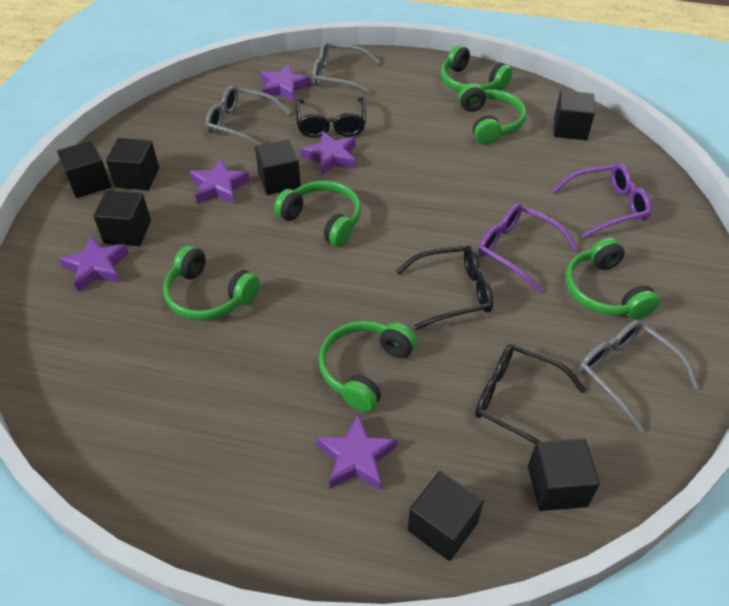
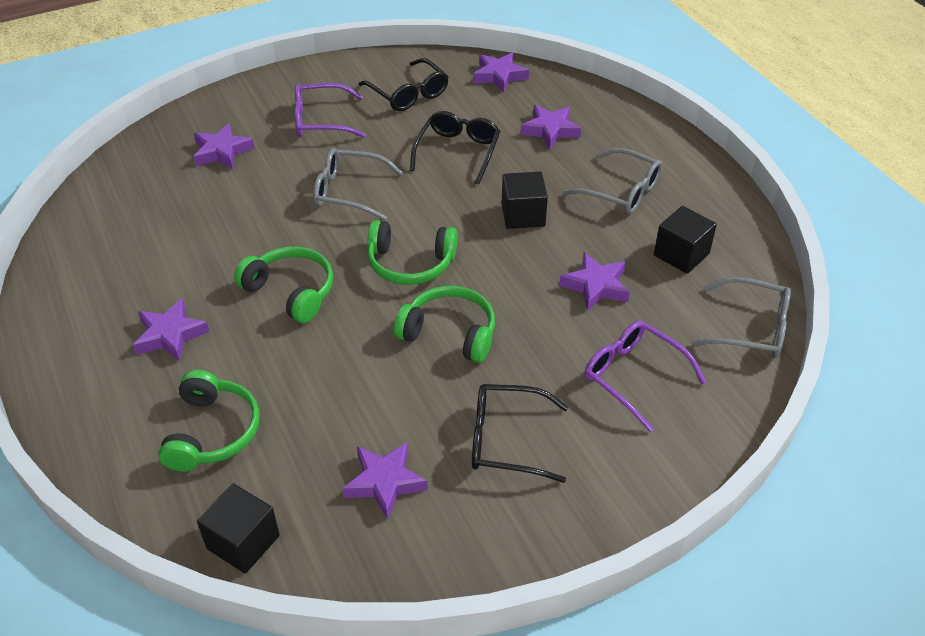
black cube: [57,140,111,198] [93,190,151,246] [106,138,159,190] [255,139,301,195] [408,471,484,561] [528,438,600,511] [554,90,595,140] = 7 -> [197,483,280,574] [502,172,548,229] [654,206,717,274] = 3
green headphones: [163,245,260,321] [274,181,361,247] [319,321,417,412] [441,45,513,92] [458,84,526,144] [565,238,660,319] = 6 -> [158,370,260,472] [234,246,333,323] [367,220,457,285] [394,286,495,363] = 4
purple star: [59,236,129,292] [190,159,250,204] [260,64,311,102] [301,131,356,176] [317,415,397,490] = 5 -> [133,298,209,362] [193,123,255,170] [342,442,428,520] [473,52,529,93] [520,105,581,149] [559,253,630,311] = 6

